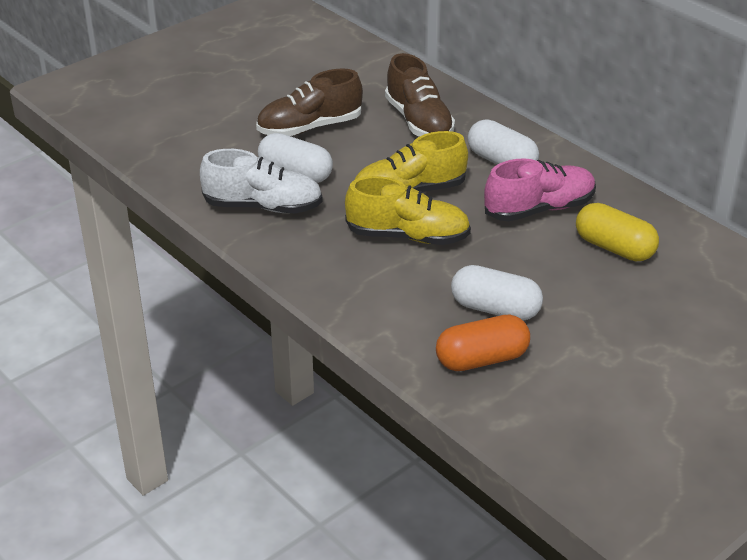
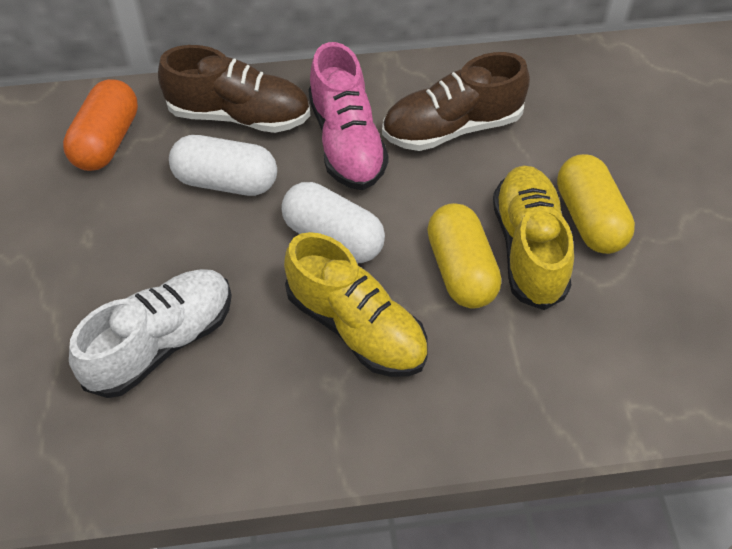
white capsule: [258,133,333,183] [451,265,543,321] [468,119,539,165] = 3 -> [169,135,277,196] [281,182,385,263] = 2
yellow capsule: [576,203,659,261] = 1 -> [427,203,501,309] [557,154,635,254] = 2

